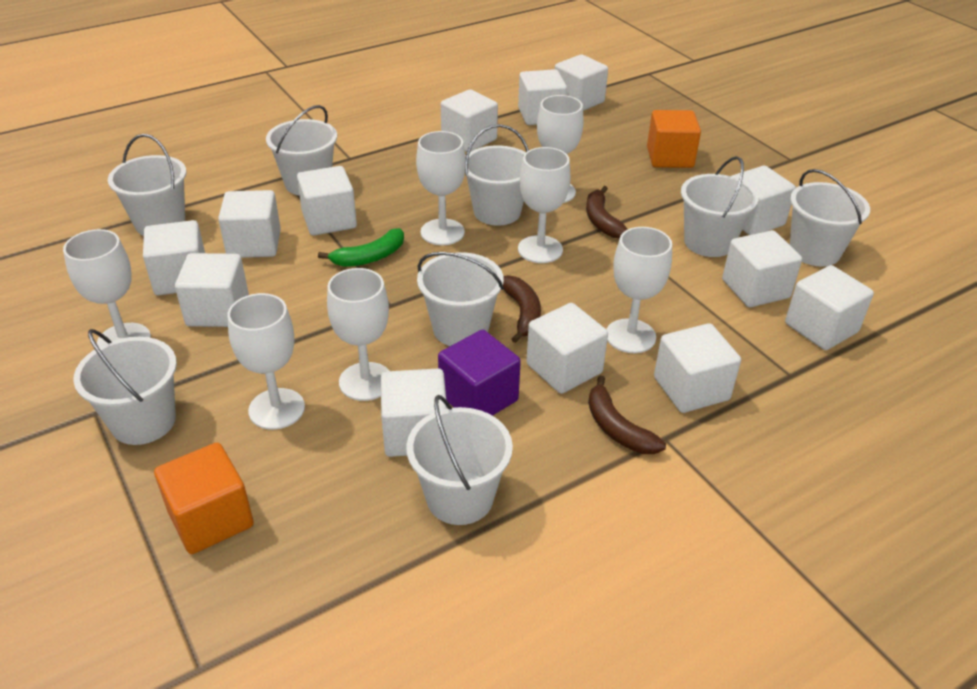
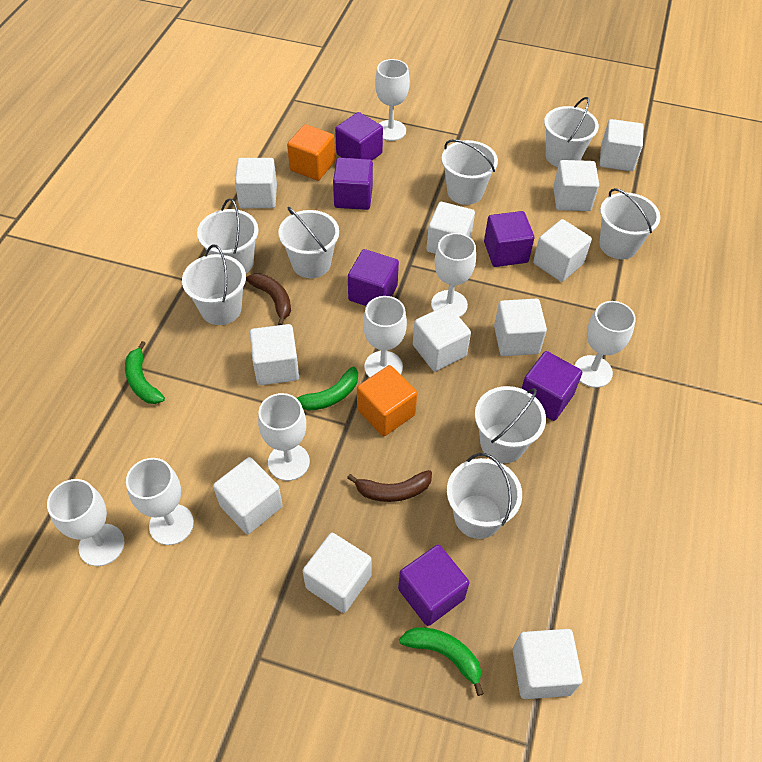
brown banana: [503,275,541,343] [586,186,628,239] [588,376,666,454] = 3 -> [246,273,291,325] [347,470,432,502] = 2
green banana: [318,228,404,267] = 1 -> [125,341,165,404] [297,367,358,411] [399,627,484,696] = 3
purple cube: [438,330,521,416] = 1 -> [333,157,373,210] [335,112,383,160] [348,249,399,306] [398,545,469,626] [484,211,534,267] [521,351,582,421] = 6
white cube: [143,220,205,295] [175,253,249,327] [218,190,281,258] [297,166,357,236] [381,369,447,457] [441,89,498,152] [518,69,567,125] [526,303,608,394] [555,54,608,111] [654,323,741,413] [722,230,802,307] [731,166,796,235] [785,265,874,350] = 13 -> [213,457,283,534] [235,158,277,208] [250,324,299,385] [303,533,372,613] [413,305,471,371] [427,202,475,254] [494,299,547,356] [513,629,583,699] [533,219,592,282] [553,160,599,211] [600,119,643,171] = 11

